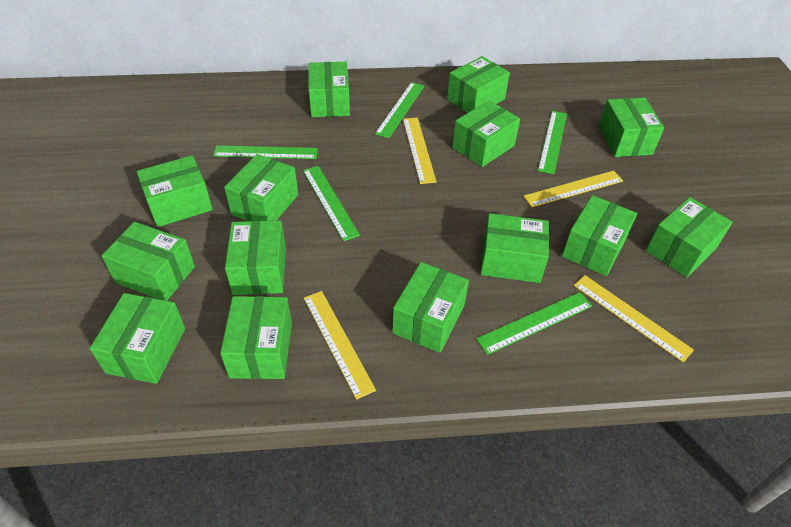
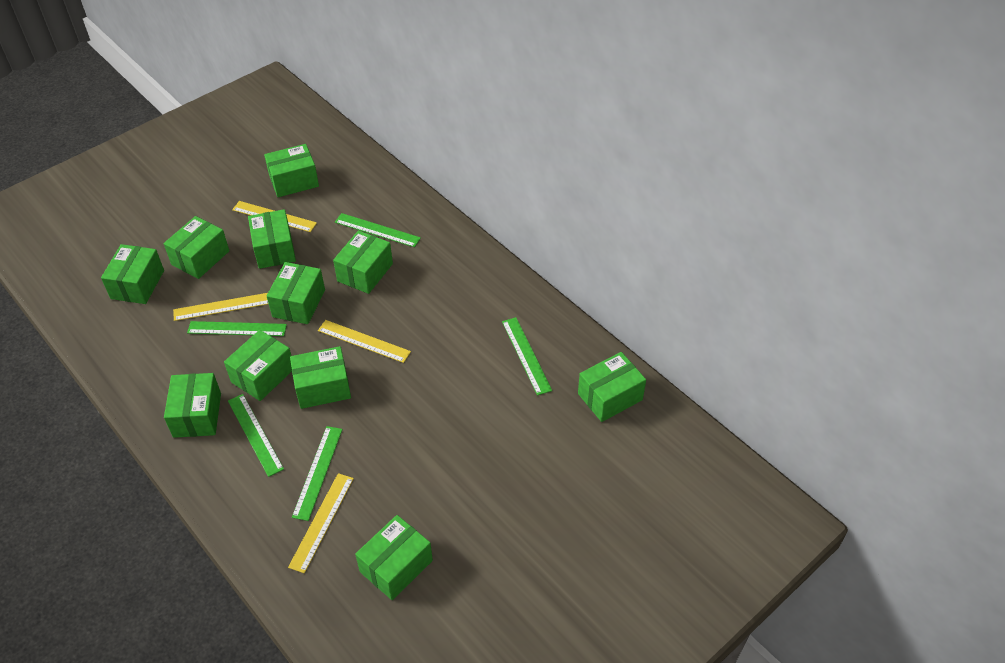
green box: [90,293,185,384] [102,222,195,301] [137,155,213,227] [220,296,292,379] [224,154,298,221] [225,220,286,295] [309,62,350,117] [392,262,469,353] [447,56,510,113] [452,100,520,167] [480,213,549,283] [562,195,637,276] [599,98,664,157] [646,197,732,277] = 14 -> [101,244,164,304] [164,216,229,279] [164,373,221,438] [224,330,292,401] [248,209,296,269] [264,144,319,197] [267,262,325,324] [290,346,351,409] [333,230,393,294] [355,515,433,600] [578,352,646,422] = 11

